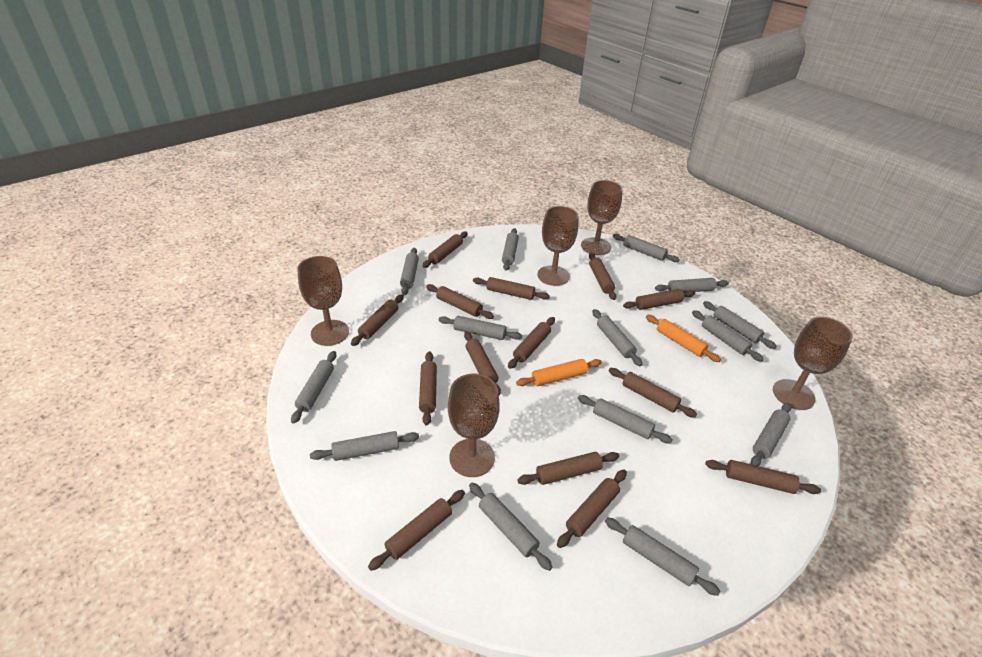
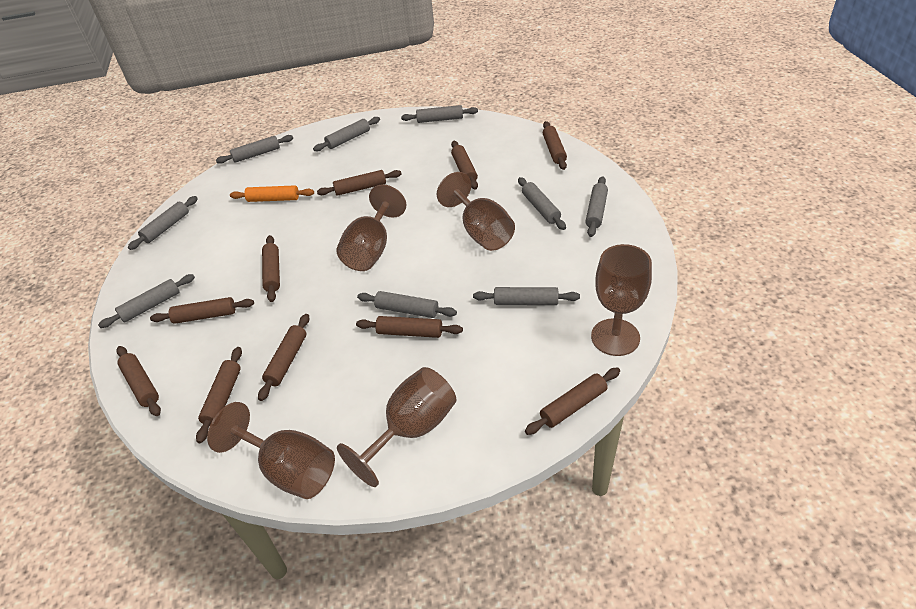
brown rolling pin: [351,295,404,346] [368,490,465,571] [419,351,437,426] [422,232,468,268] [426,284,494,319] [464,331,501,395] [473,277,550,300] [508,317,555,369] [517,452,619,485] [557,470,627,548] [589,253,616,300] [609,368,697,418] [623,289,695,310] [705,460,821,494] = 14 -> [116,346,161,416] [150,297,254,324] [196,347,242,443] [258,314,309,401] [262,235,280,302] [317,170,401,196] [356,316,463,338] [451,141,478,189] [525,367,620,435] [543,121,567,170] = 10
grey rolling pin: [291,351,336,424] [310,431,419,461] [400,248,419,295] [439,316,522,340] [469,483,552,571] [502,228,519,271] [578,395,673,443] [592,309,643,366] [605,517,721,596] [613,234,680,262] [655,278,729,293] [692,310,764,362] [703,301,777,349] [751,403,791,466] = 14 -> [98,274,195,328] [128,196,198,250] [216,135,293,164] [313,117,380,151] [357,291,457,318] [401,105,478,123] [473,287,580,305] [518,177,566,230] [585,176,608,237] = 9
orange rolling pin: [516,359,602,386] [646,315,721,362] = 2 -> [230,185,314,202] = 1

